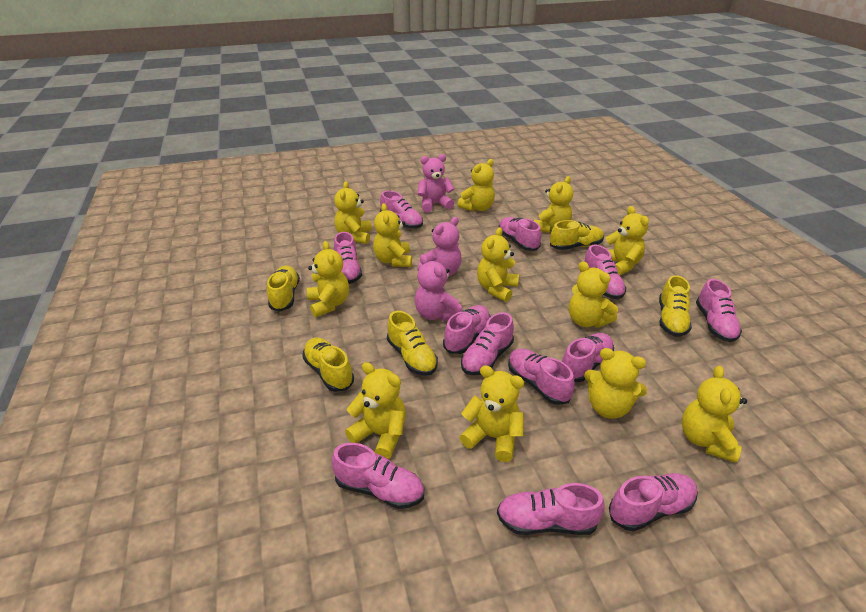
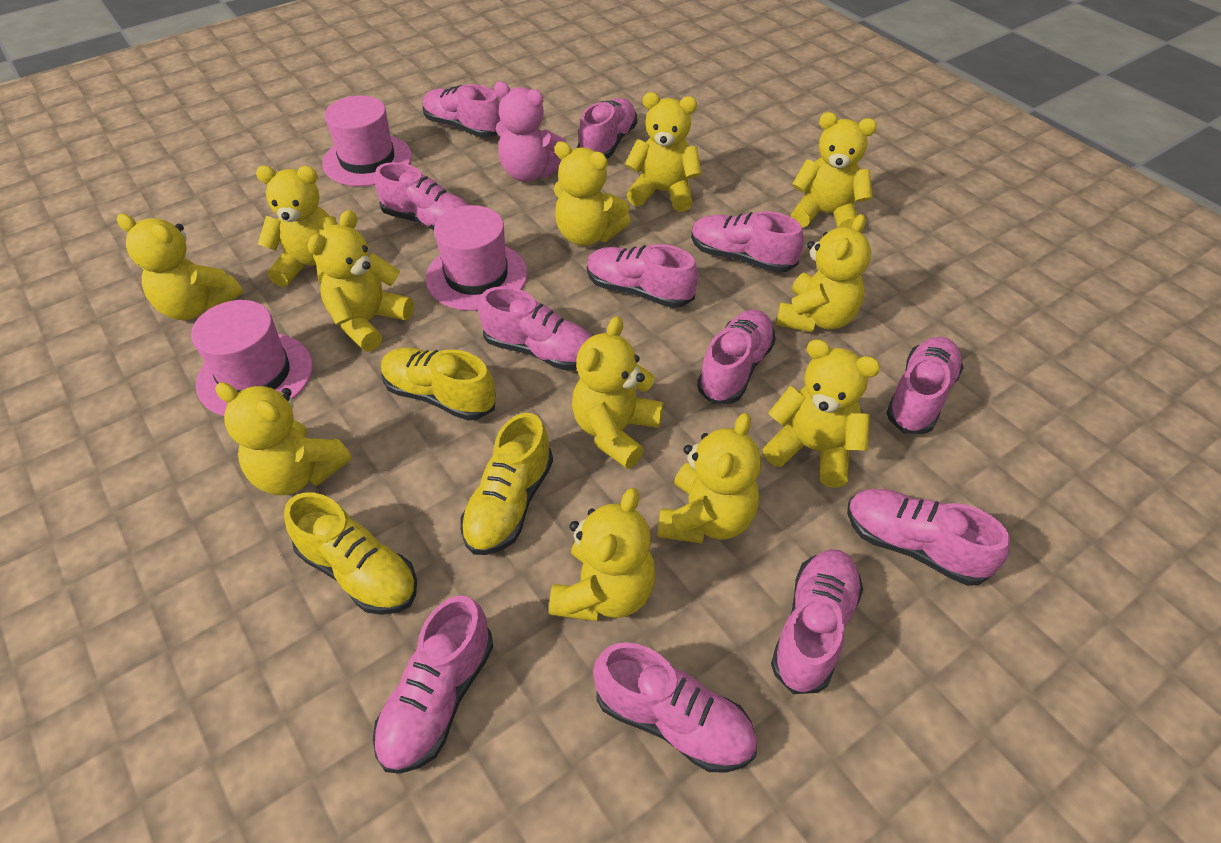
pink hat: none = 0 -> [191,300,313,416] [322,96,412,186] [426,205,527,311] = 3
pink teddy bear: [415,254,463,321] [417,217,462,276] [418,154,455,212] = 3 -> [494,81,566,182] = 1
yellow shoe: [267,266,300,312] [302,338,354,392] [387,311,438,376] [550,220,604,250] [659,275,692,337] = 5 -> [284,492,417,615] [381,347,496,421] [460,413,553,555] = 3

